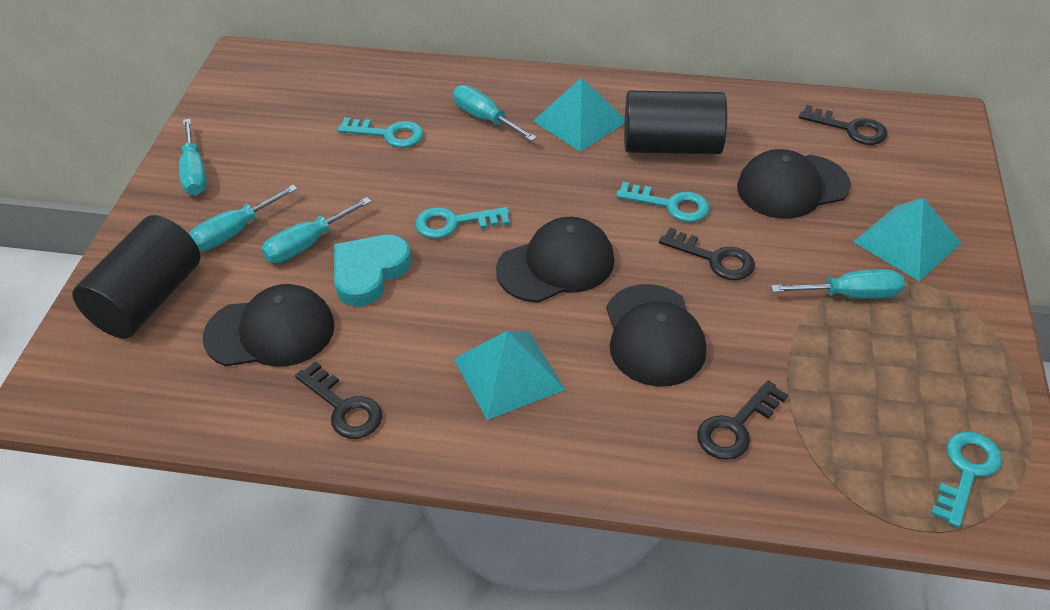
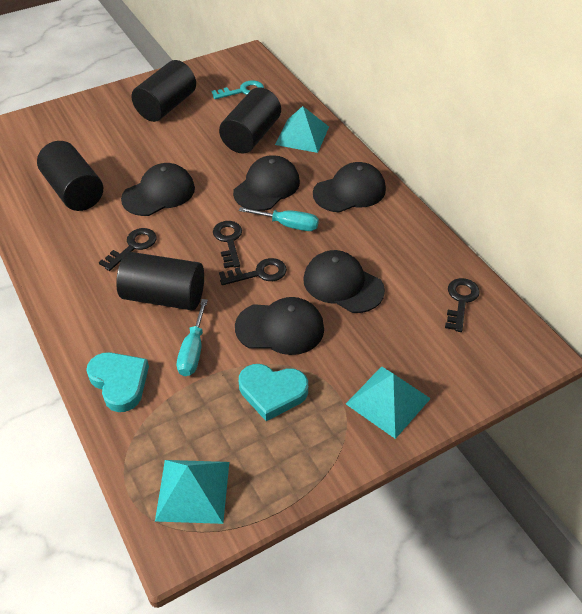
black cap: [203,284,335,367] [496,217,614,303] [606,284,706,386] [737,149,851,219] = 4 -> [121,163,195,216] [233,155,300,211] [235,297,324,355] [304,250,385,313] [313,162,386,212] = 5
black cylinder: [72,215,201,338] [624,91,727,154] = 2 -> [37,141,103,211] [116,252,204,310] [131,60,196,122] [219,88,281,154] = 4
turquoise heart: [334,235,411,306] = 1 -> [86,352,149,412] [239,364,308,421] = 2
turquoise key: [337,117,423,148] [415,207,510,239] [616,182,709,222] [931,432,1002,528] = 4 -> [211,80,264,99] = 1
turquoise screwdriver: [179,119,207,195] [189,185,298,251] [262,197,372,263] [453,85,537,141] [771,269,905,299] = 5 -> [177,299,208,376] [239,207,319,231] = 2

